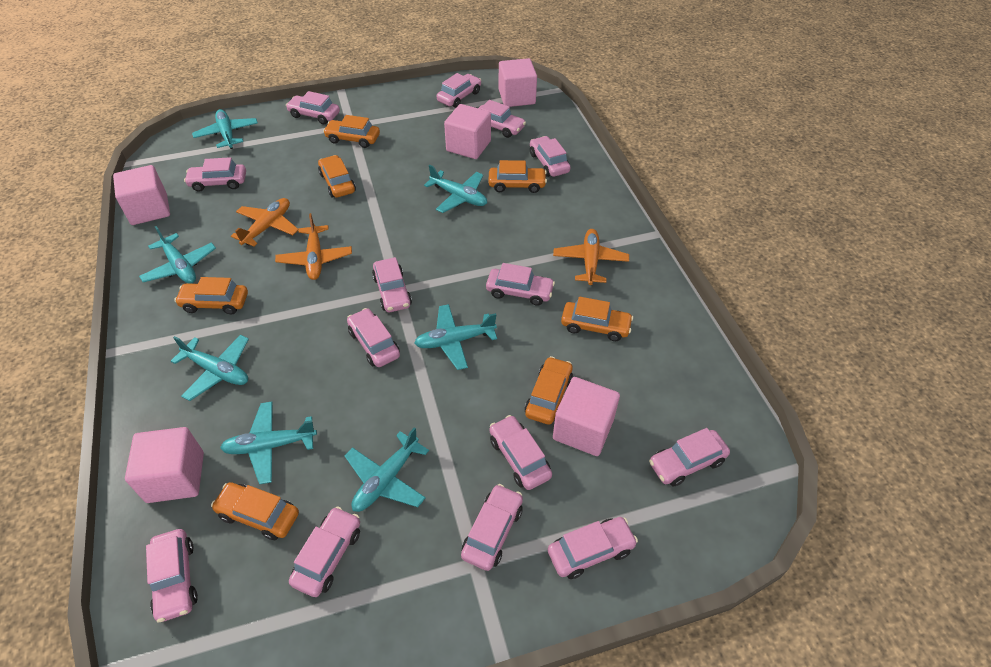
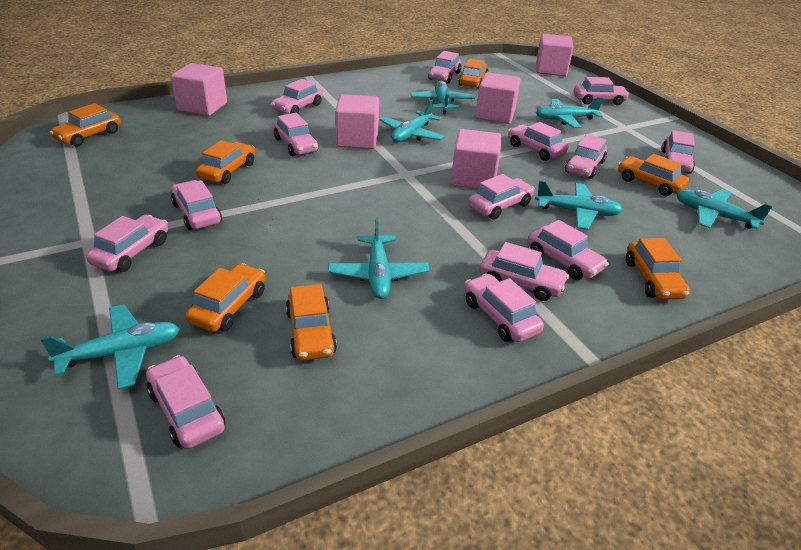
orange plane: [231,198,299,246] [275,213,352,280] [553,229,629,285] = 3 -> none = 0

